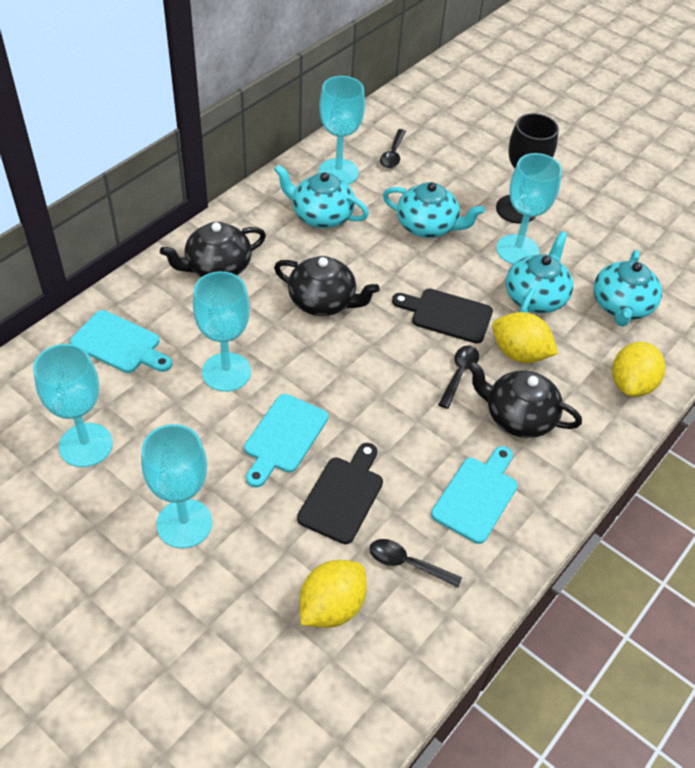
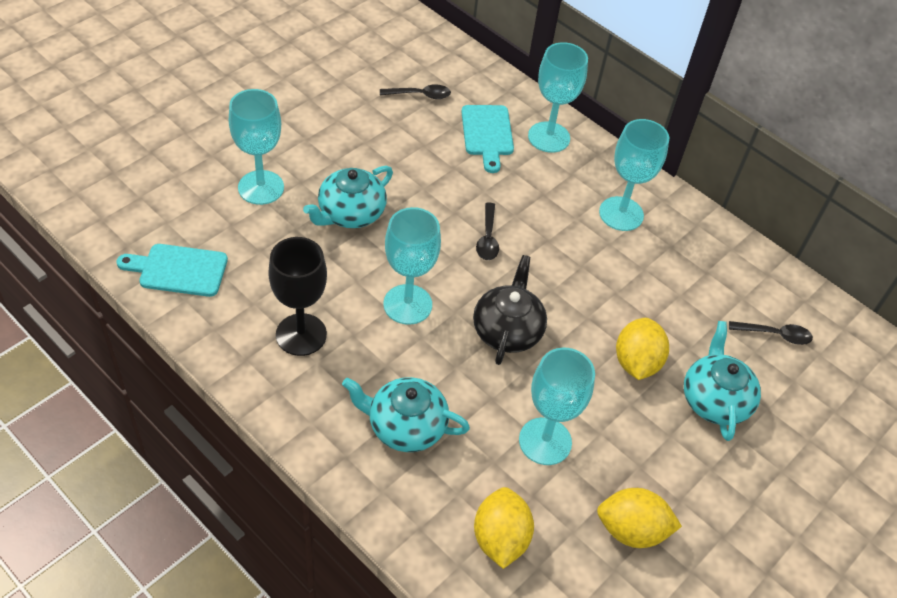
black cutting board: [297,443,383,544] [392,289,493,344] = 2 -> none = 0
black teapot: [160,222,266,277] [274,256,380,316] [467,361,582,438] = 3 -> [473,255,547,365] = 1
turquoise cutting board: [70,310,172,373] [244,394,328,488] [431,446,518,544] = 3 -> [116,244,228,297] [461,105,514,173] = 2
turquoise teapot: [274,164,369,228] [383,182,485,238] [506,231,573,313] [594,250,662,327] = 4 -> [303,166,393,228] [342,377,470,452] [684,321,761,441] = 3

